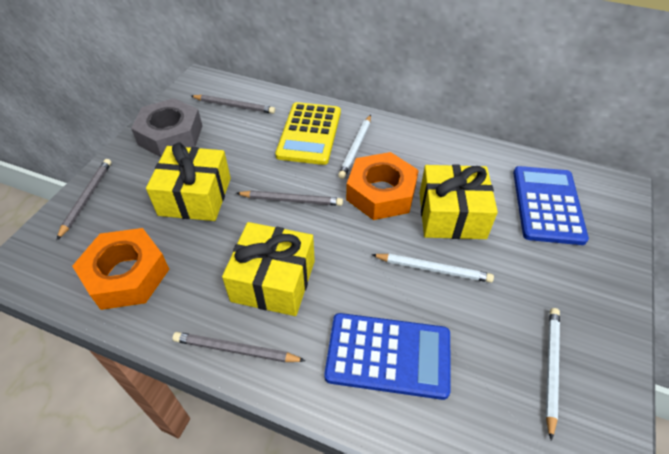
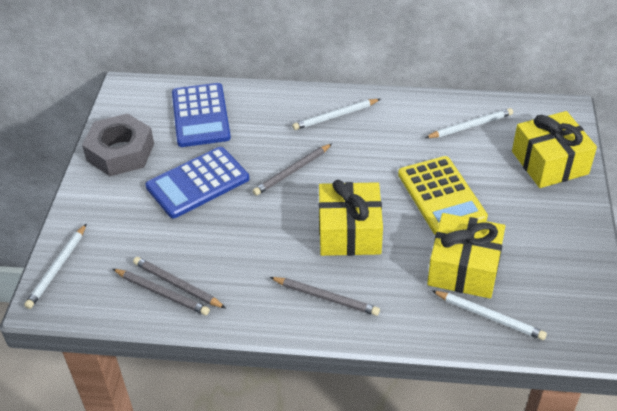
orange nut: [72,228,169,310] [346,152,419,220] = 2 -> none = 0
white pencil: [338,115,371,179] [371,254,494,283] [546,308,560,441] = 3 -> [24,223,87,309] [292,99,380,130] [425,108,513,138] [432,291,547,340] = 4

